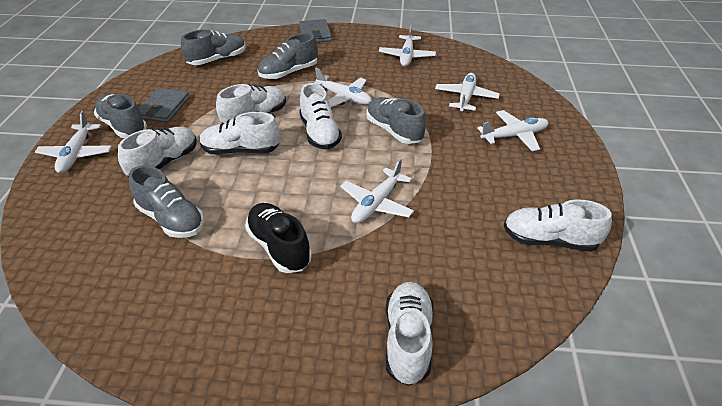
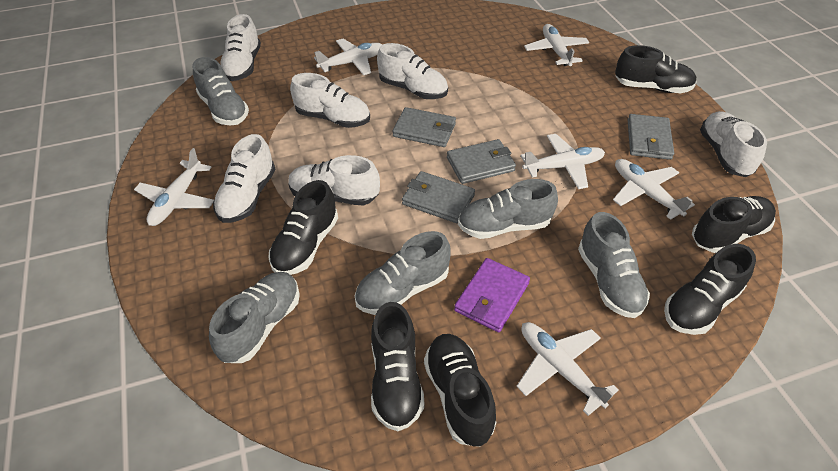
black shoe: [245,203,312,273] = 1 -> [268,180,338,275] [371,302,425,431] [424,334,496,447] [615,45,697,93] [664,244,756,335] [692,196,776,253] = 6
grey wallet: [139,88,190,123] [299,19,332,42] = 2 -> [393,107,456,147] [402,171,475,223] [447,139,516,184] [628,114,674,160] = 4
purple wallet: none = 0 -> [454,258,530,332] = 1

